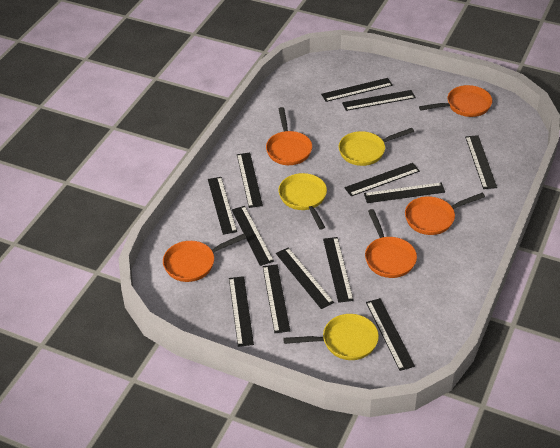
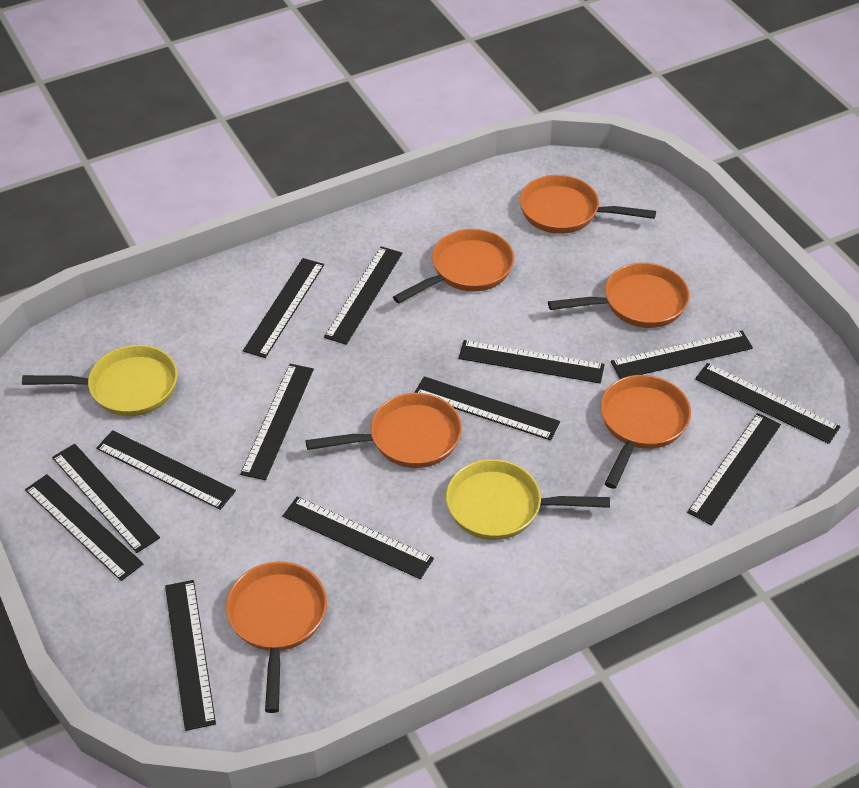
orange pan: [163,234,246,282] [266,107,312,165] [365,209,417,278] [405,193,485,235] [419,85,492,117] = 5 -> [226,562,327,713] [305,393,462,468] [393,229,514,303] [520,175,656,234] [548,263,690,328] [600,375,691,489] = 6
yellow pan: [278,173,327,229] [283,314,379,360] [339,128,414,166] = 3 -> [22,345,177,416] [446,459,610,540] = 2

